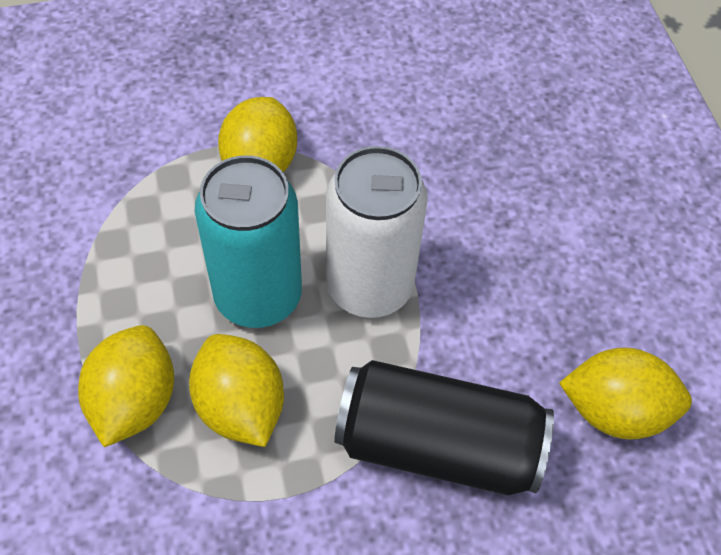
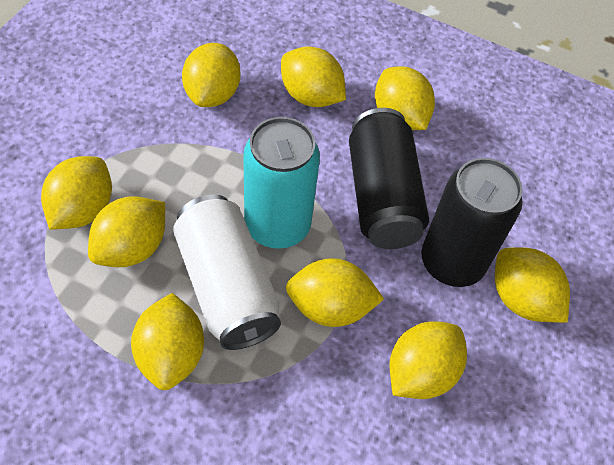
black can: [334,360,554,495] = 1 -> [349,108,429,249] [421,158,523,287] = 2
yellow lemon: [78,325,174,447] [189,334,284,447] [218,97,297,172] [559,347,692,440] = 4 -> [41,156,112,230] [88,196,165,267] [131,293,204,390] [182,43,240,107] [281,46,346,107] [286,258,384,327] [375,66,435,130] [389,321,467,399] [495,247,570,323] = 9

